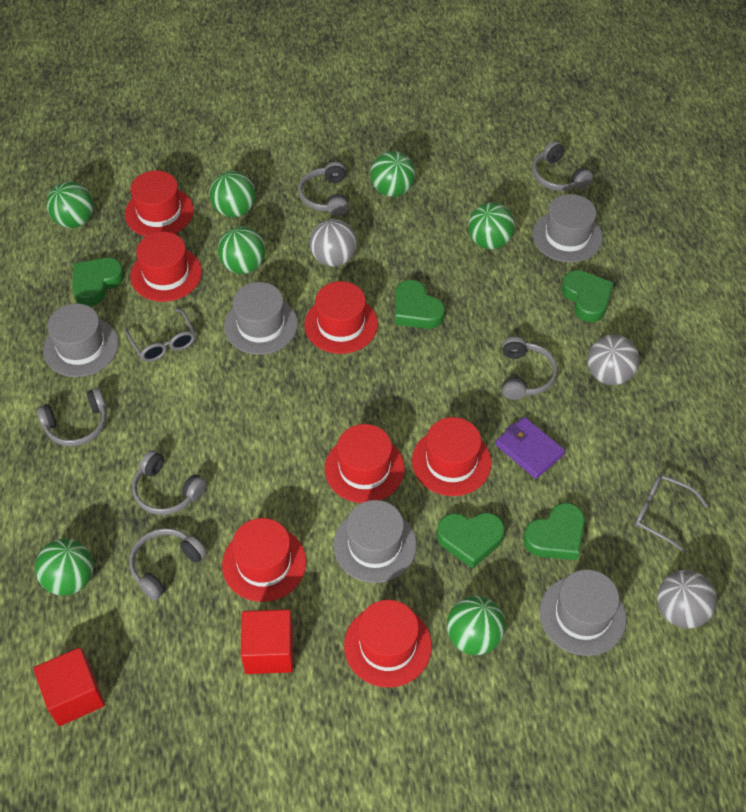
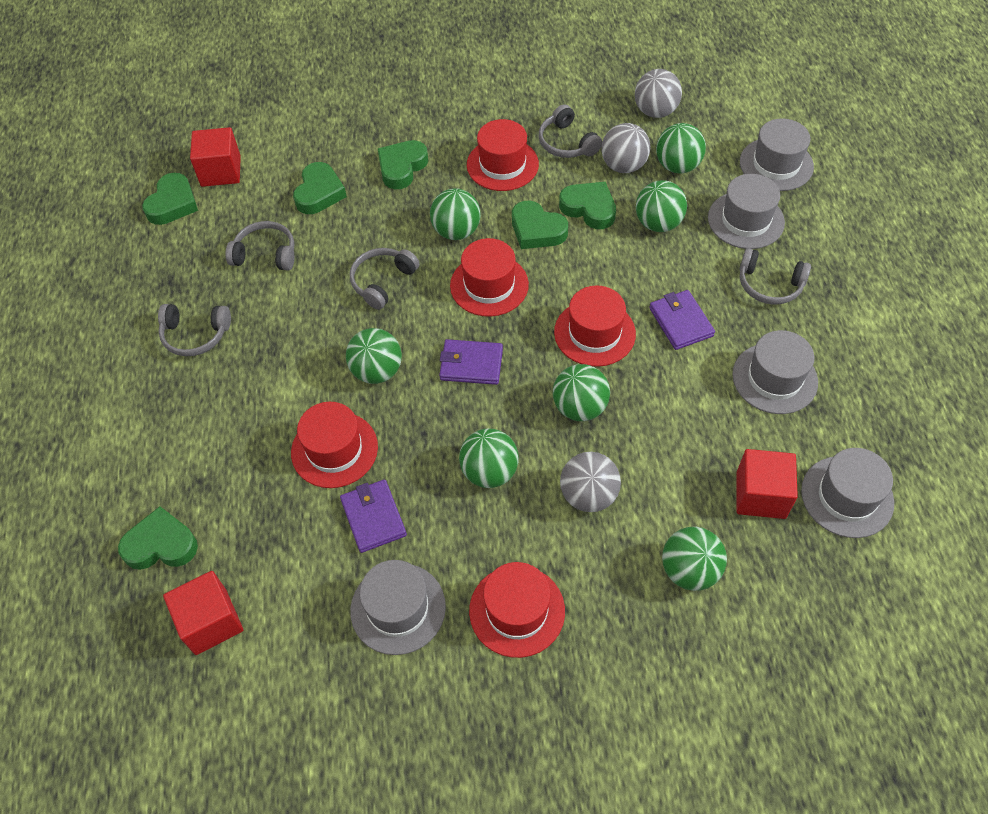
green heart: [72,258,124,306] [395,280,445,329] [437,513,505,569] [523,503,585,560] [562,270,614,322] = 5 -> [118,506,198,570] [142,173,198,225] [293,162,347,214] [378,140,428,189] [512,201,568,249] [559,182,616,229] = 6
grey glasses: [125,308,195,362] [635,474,708,554] = 2 -> none = 0
grey headphones: [36,388,107,446] [129,528,207,601] [132,450,207,515] [298,162,349,216] [502,337,558,400] [532,141,593,191] = 6 -> [158,304,231,356] [225,221,295,271] [350,248,420,310] [538,104,602,158] [740,248,811,305] = 5
purple wallet: [496,417,565,479] = 1 -> [340,479,407,553] [439,339,503,385] [649,290,715,350] = 3
red cube: [33,647,105,726] [241,609,293,674] = 2 -> [163,571,243,655] [190,127,241,187] [736,449,798,519] = 3
red hat: [125,170,194,236] [130,232,202,302] [222,518,306,602] [304,281,378,354] [325,424,405,503] [344,600,432,687] [412,417,492,496] = 7 -> [291,402,378,488] [450,238,529,317] [467,119,539,191] [469,562,565,658] [554,285,636,367] = 5

